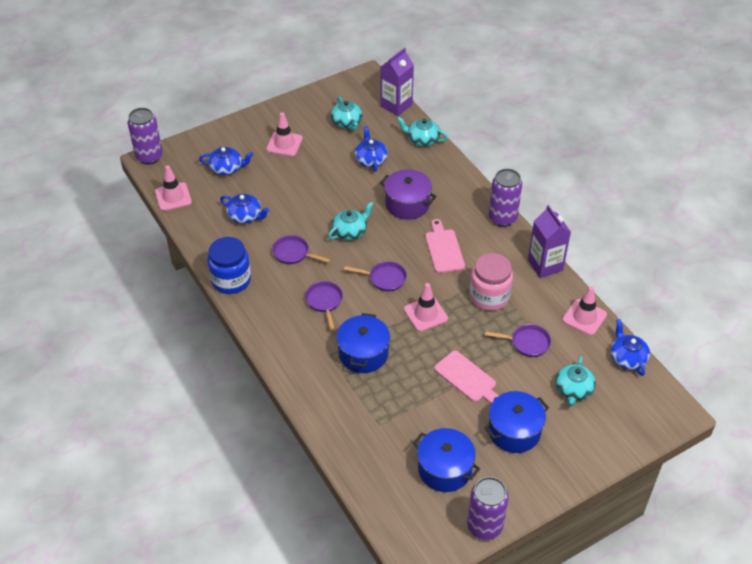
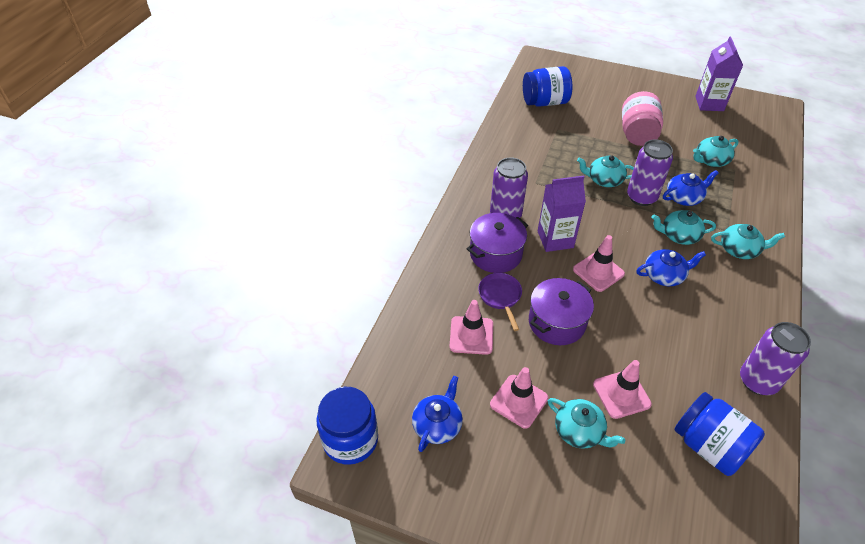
blue jar: [207,237,251,294] = 1 -> [316,387,378,465] [523,66,572,107] [674,392,765,476] = 3
blue pot: [336,313,390,373] [413,428,480,492] [484,391,549,453] = 3 -> none = 0
blue teapot: [199,147,253,175] [220,194,270,224] [355,126,388,172] [611,319,650,376] = 4 -> [412,376,463,452] [636,249,706,286] [663,170,718,206] = 3
pink cutting board: [425,219,465,273] [434,351,499,404] = 2 -> none = 0
purple pan: [272,235,331,264] [305,281,343,330] [344,261,407,291] [485,324,551,357] = 4 -> [478,273,522,331] = 1
purple pot: [380,169,437,220] = 1 -> [467,213,528,273] [529,278,594,345] = 2
turquoise teapot: [328,202,373,240] [330,96,363,131] [397,117,448,147] [556,356,596,406] = 4 -> [548,398,625,449] [577,156,634,187] [651,210,716,245] [693,136,739,167] [711,224,785,259] = 5

